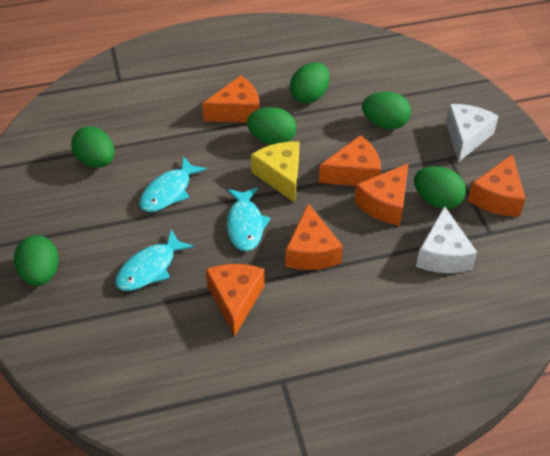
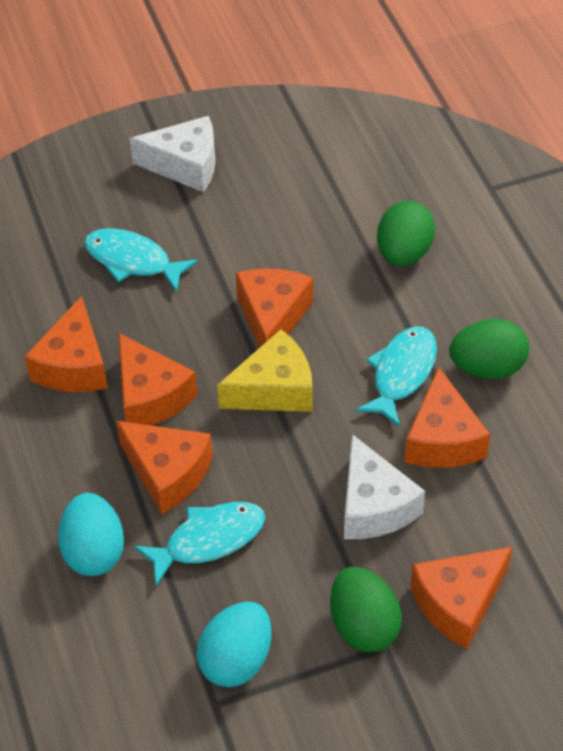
green egg: [14,235,59,286] [71,126,114,168] [247,107,296,145] [290,62,330,103] [362,92,411,129] [414,166,466,209] = 6 -> [330,567,402,652] [377,201,435,266] [449,319,529,379] = 3
turquoise egg: none = 0 -> [58,493,124,576] [196,602,272,687] = 2

